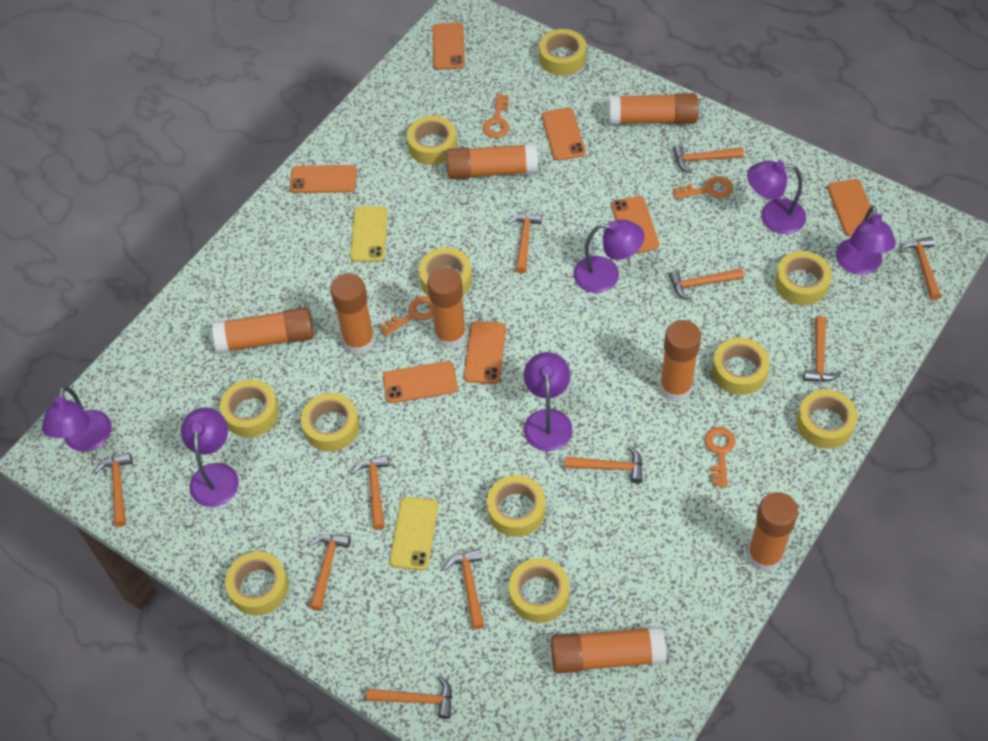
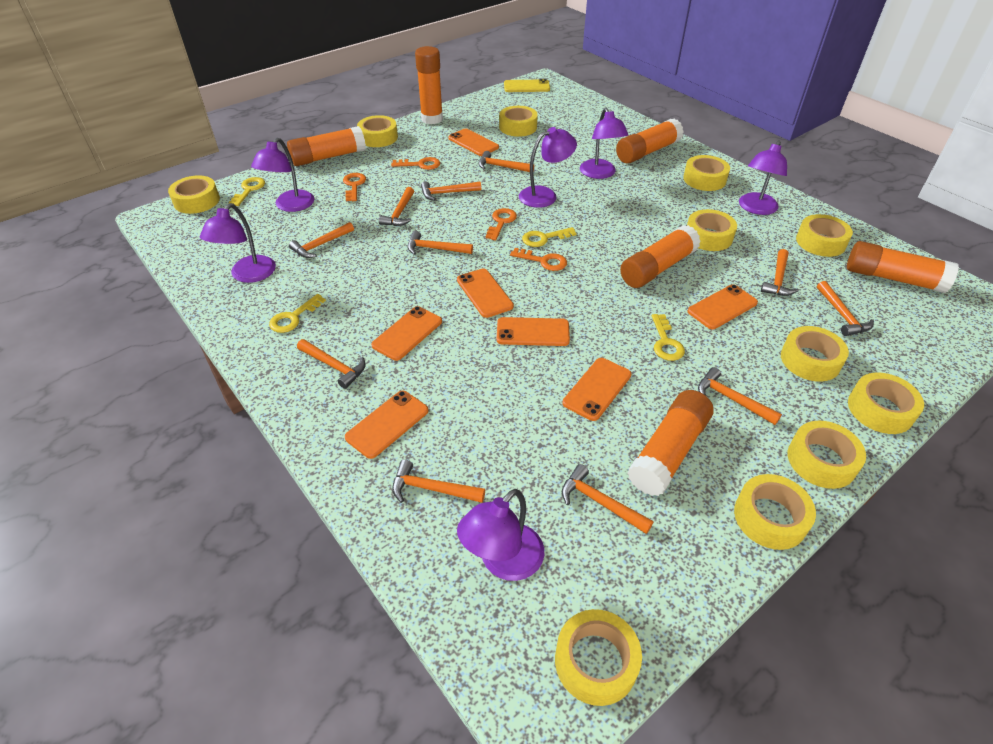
orange glue stick: [212,307,314,354] [330,273,375,355] [427,267,466,349] [446,144,538,179] [551,626,666,674] [608,93,698,125] [660,320,701,402] [747,492,798,572] = 8 -> [287,126,366,166] [415,46,443,124] [616,118,684,164] [620,225,701,288] [627,390,714,496] [847,241,959,293] = 6
yellow key: none = 0 -> [229,177,265,206] [269,294,326,333] [522,227,577,247] [652,314,685,361] = 4
yellow phone: [350,206,388,262] [389,497,438,570] = 2 -> [504,79,550,92] = 1

